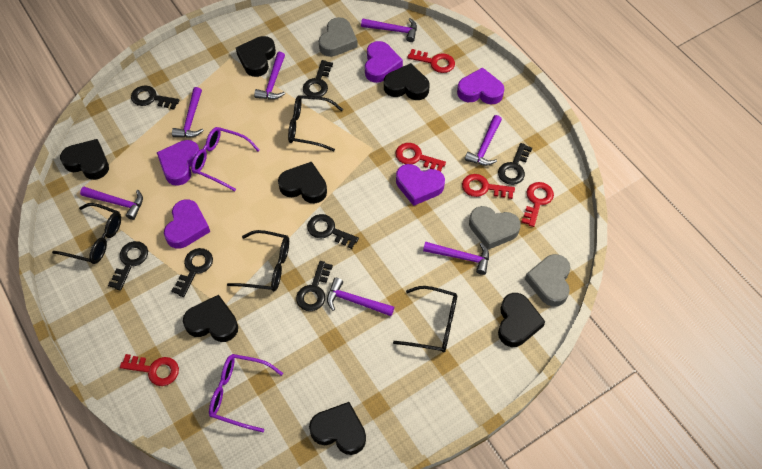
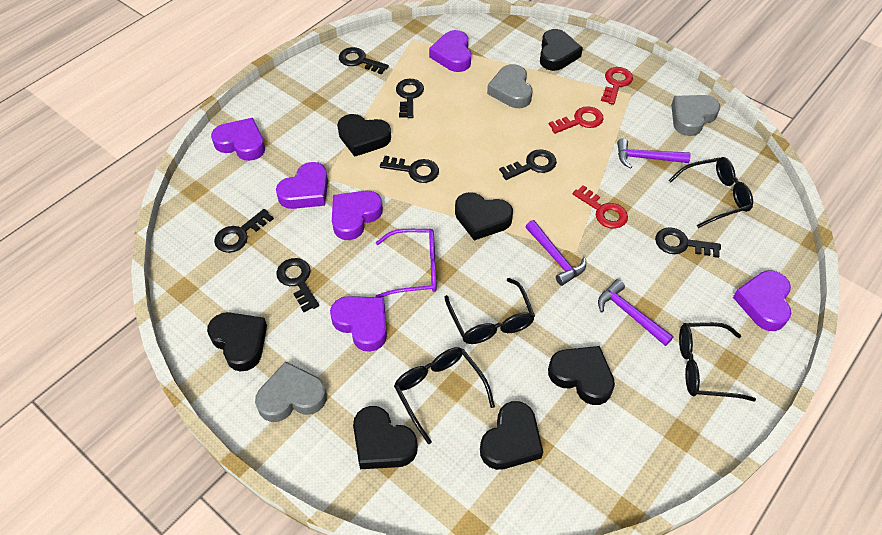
purple glasses: [191,127,260,191] [209,354,283,432] = 2 -> [376,229,437,297] = 1
purple hammer: [80,187,143,220] [172,87,204,138] [254,52,285,100] [327,278,394,316] [361,18,417,42] [423,242,489,275] [465,115,502,166] = 7 -> [525,220,586,286] [598,279,674,346] [617,138,691,169] = 3
purple heart: [157,140,199,186] [164,199,210,249] [365,41,403,83] [396,164,445,206] [457,67,504,104] = 5 -> [211,118,265,161] [276,162,328,209] [330,296,387,352] [332,190,383,240] [429,30,471,72] [733,270,791,331] = 6
red key: [120,354,179,386] [395,143,446,172] [407,49,455,73] [462,174,515,199] [521,182,554,227] = 5 -> [548,106,603,134] [573,185,628,229] [601,67,633,105] = 3

